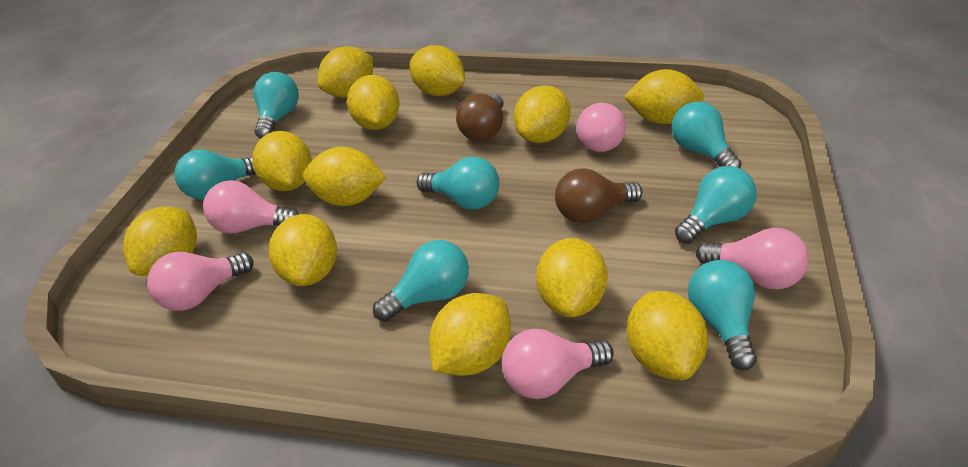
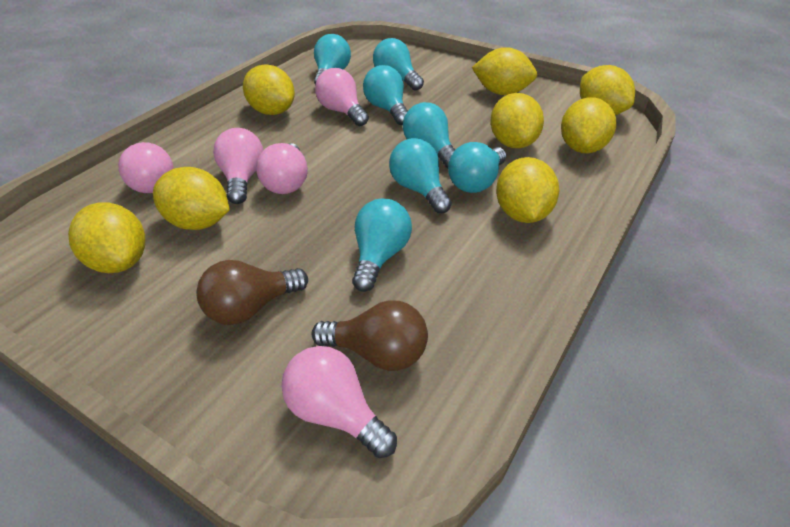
yellow lemon: [123,207,197,276] [252,131,312,191] [269,214,337,286] [303,147,386,206] [318,46,373,98] [347,75,400,130] [409,45,465,96] [429,293,511,376] [514,85,571,143] [536,238,608,317] [624,69,704,124] [627,291,708,380] = 12 -> [68,202,145,273] [153,167,230,230] [243,64,295,115] [472,47,537,95] [490,93,544,149] [496,157,559,223] [561,97,616,153] [580,65,635,115] = 8

